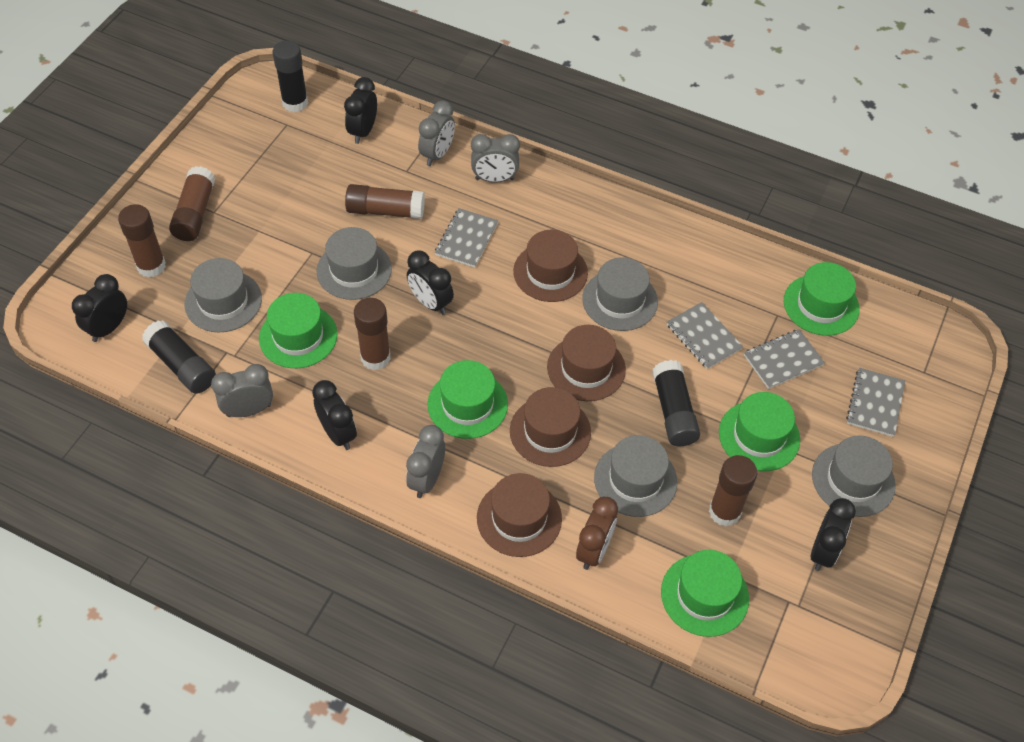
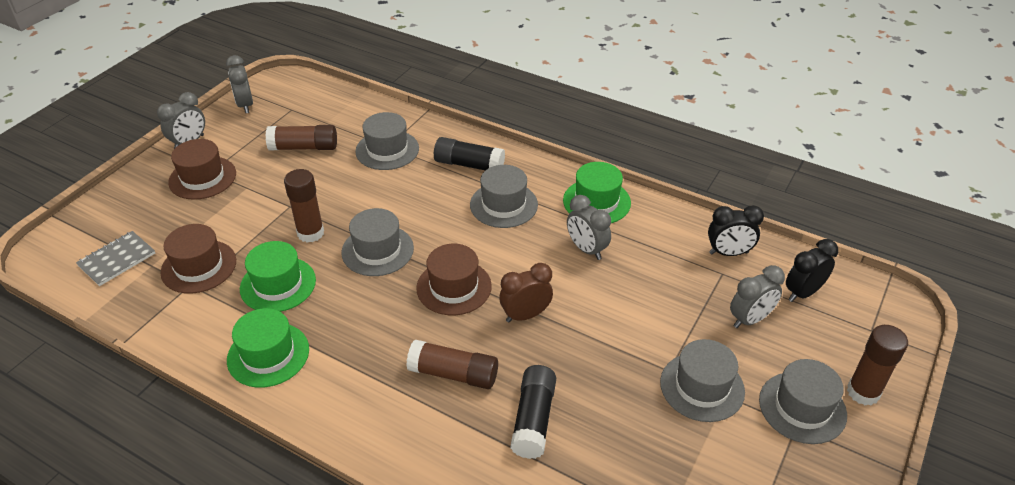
black clock: [72,274,127,342] [312,380,357,450] [344,77,377,144] [407,251,454,315] [811,498,856,571] = 5 -> [708,205,764,256] [786,239,838,302] = 2
black glue stick: [142,320,216,394] [273,40,308,112] [652,360,700,446] = 3 -> [434,137,505,170] [510,365,556,459] = 2
brown glue stick: [118,204,166,278] [169,166,215,241] [345,184,425,219] [354,298,391,370] [709,455,757,526] = 5 -> [265,125,337,150] [284,169,324,243] [406,339,498,389] [847,325,908,405] = 4
brown hat: [477,473,562,557] [510,387,591,467] [513,230,588,302] [547,325,626,401] = 4 -> [161,224,236,294] [168,139,236,200] [416,244,492,315] = 3
green hat: [259,293,337,368] [428,360,508,439] [661,550,749,637] [719,392,800,471] [784,262,860,336] = 5 -> [227,308,309,388] [240,241,316,312] [563,162,631,223] = 3
grey notebook: [435,208,498,268] [667,302,743,369] [744,329,825,389] [846,368,905,437] = 4 -> [76,231,155,286] = 1

